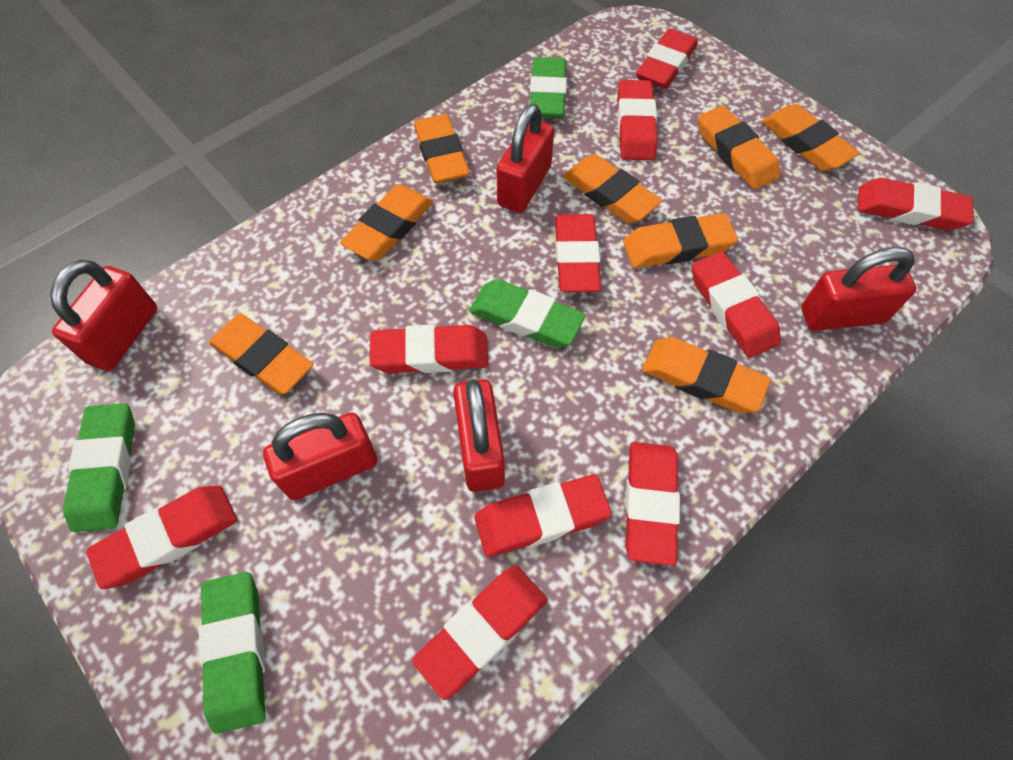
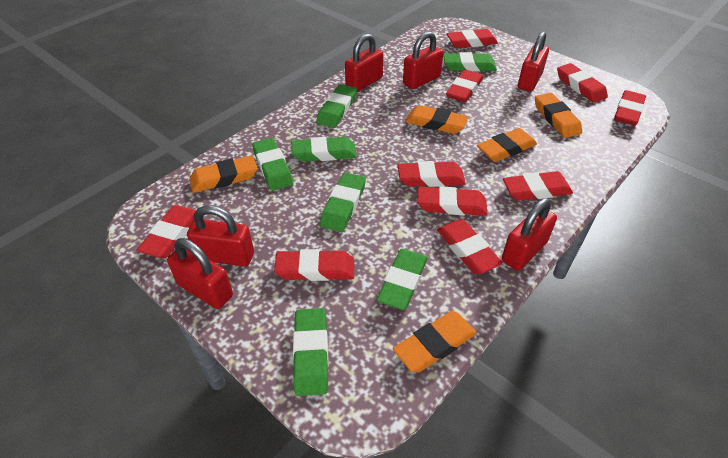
green eraser: [63,403,135,532] [199,572,266,734] [469,279,586,348] [530,57,567,118] = 4 -> [252,138,293,191] [291,137,357,162] [293,308,329,396] [316,84,357,128] [320,172,366,232] [377,249,428,310] [443,52,497,72] = 7
orange eraser: [209,313,313,394] [340,184,433,261] [414,114,470,183] [563,154,662,223] [623,213,738,268] [642,337,771,413] [698,105,780,190] [761,104,860,171] = 8 -> [189,155,258,193] [393,311,477,372] [405,105,469,134] [477,128,537,162] [535,93,582,138] = 5
red padlock: [50,260,157,371] [263,412,377,500] [453,379,505,492] [497,104,554,213] [802,247,916,331] = 5 -> [167,238,233,309] [187,205,254,266] [345,34,384,92] [403,31,443,89] [502,198,557,271] [518,31,549,91] = 6

